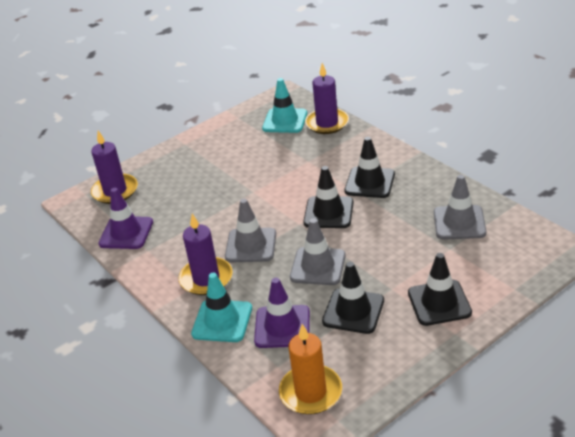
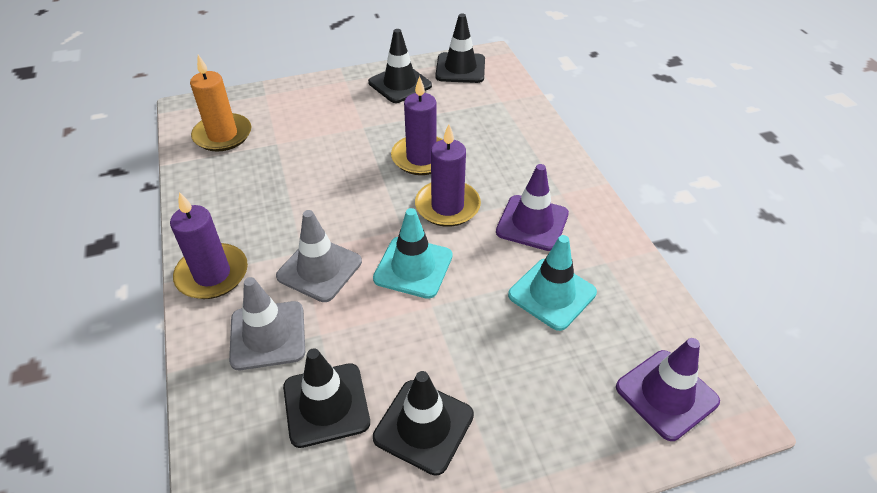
grey traffic cone: [225,199,276,263] [290,218,346,285] [434,175,486,240] = 3 -> [229,277,305,370] [276,210,362,302] = 2

